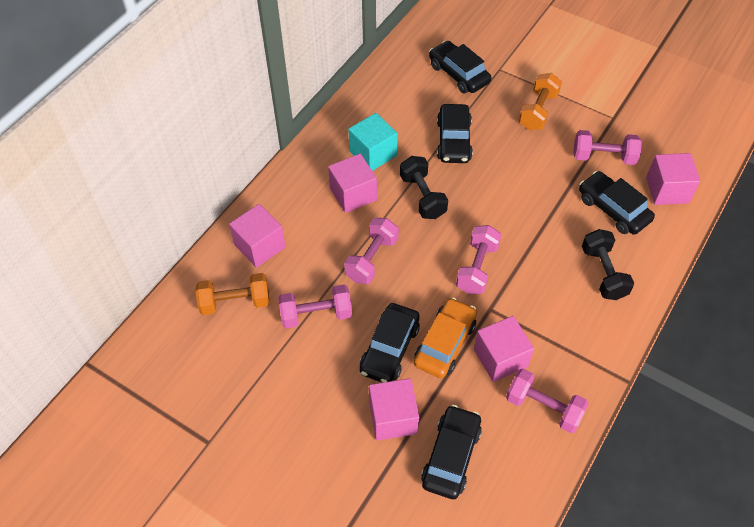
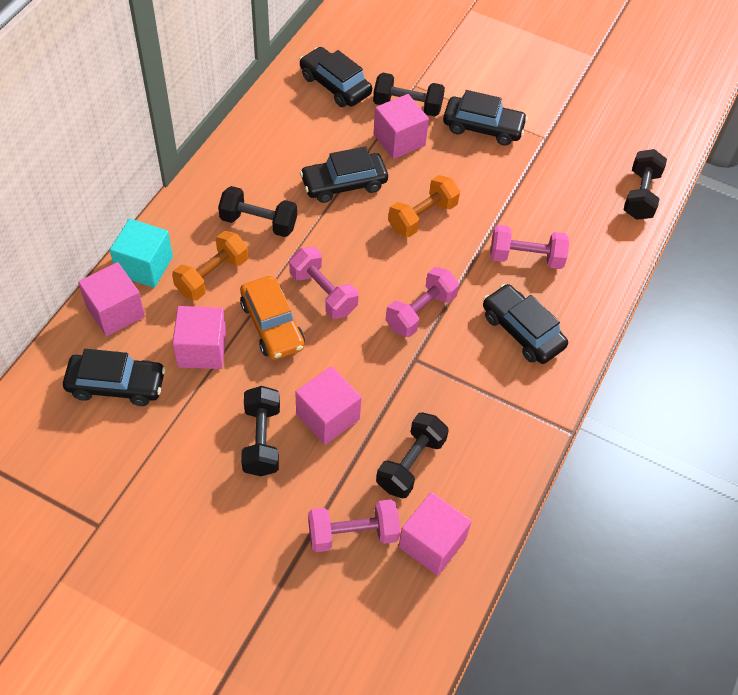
black dumbbell: [400,156,448,219] [582,229,634,300] = 2 -> [218,186,297,237] [241,386,280,476] [373,73,445,116] [376,412,449,498] [624,149,667,220] = 5
pink dumbbell: [278,284,352,328] [344,218,399,284] [456,225,502,294] [506,368,589,433] [573,130,642,165] = 5 -> [289,247,359,319] [308,499,400,552] [386,267,459,337] [490,225,569,269] = 4

